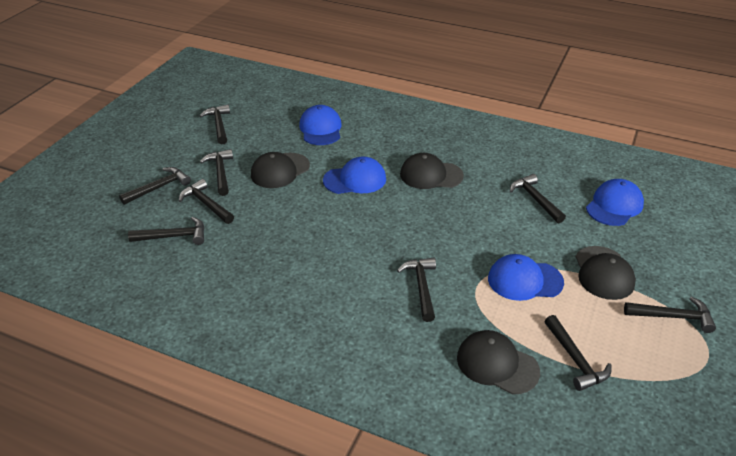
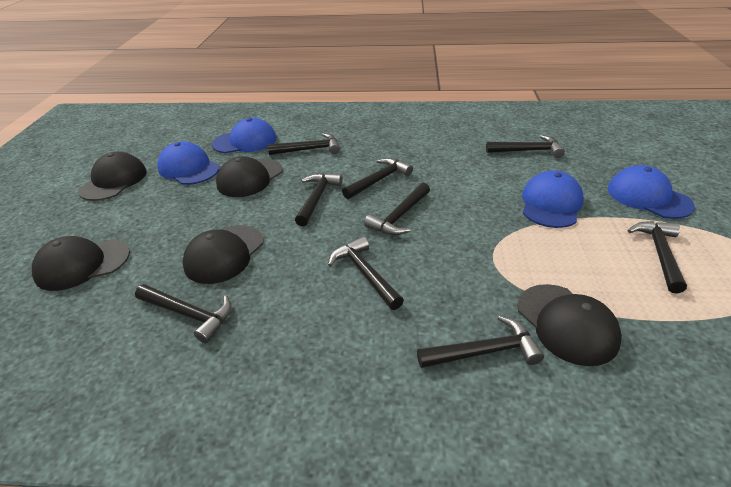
black cap: [251,152,310,188] [400,153,464,189] [457,330,540,394] [575,246,636,300] = 4 -> [32,236,130,291] [78,152,147,201] [182,225,263,284] [216,156,283,197] [517,284,622,366] = 5

